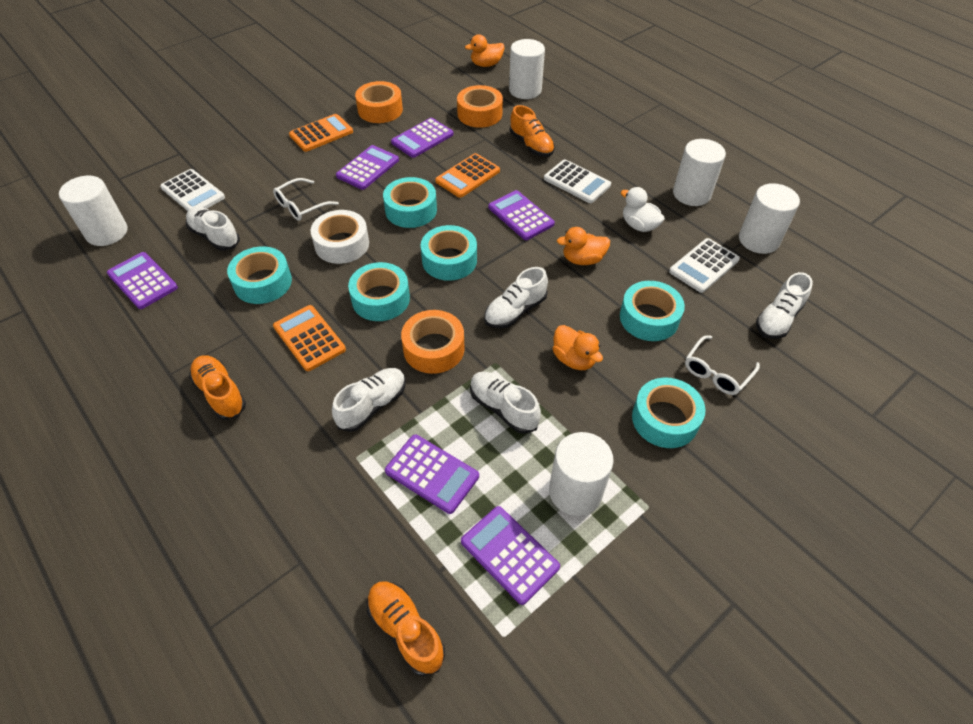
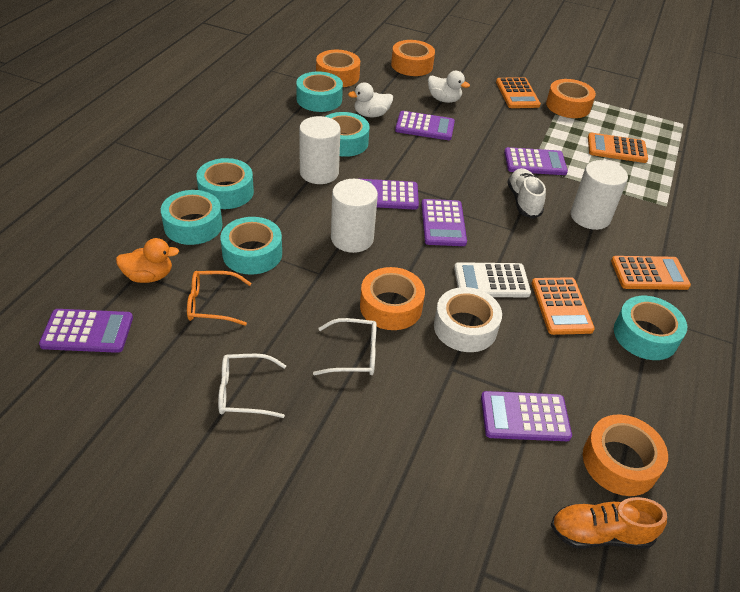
orange calculator: [273,305,346,371] [289,114,353,152] [435,153,500,198] = 3 -> [496,77,541,108] [532,277,595,335] [588,133,648,163] [611,256,691,290] = 4
orange duck: [465,34,504,67] [553,325,603,370] [557,227,610,265] = 3 -> [116,238,179,283] = 1
orange glasses: none = 0 -> [187,271,251,326] = 1
orange shoe: [189,355,246,420] [367,581,445,676] [510,105,555,157] = 3 -> [551,497,667,549] = 1
orange tape: [355,81,403,123] [401,310,465,374] [457,85,503,128] = 3 -> [316,50,360,87] [360,267,425,330] [391,40,435,76] [546,79,596,118] [583,414,668,496] = 5
white calculator: [160,169,225,211] [544,159,611,203] [669,238,740,293] = 3 -> [454,262,531,297] = 1
white cylinder: [59,176,127,246] [509,39,545,99] [549,432,614,516] [673,139,726,206] [739,183,800,254] = 5 -> [299,116,341,184] [331,179,378,253] [571,160,628,230] = 3
white duck: [620,187,665,232] = 1 -> [348,82,393,117] [428,71,470,103] = 2
white shoe: [186,207,240,251] [332,368,406,432] [470,372,541,434] [484,267,548,328] [756,272,813,339] = 5 -> [508,168,546,219] = 1

